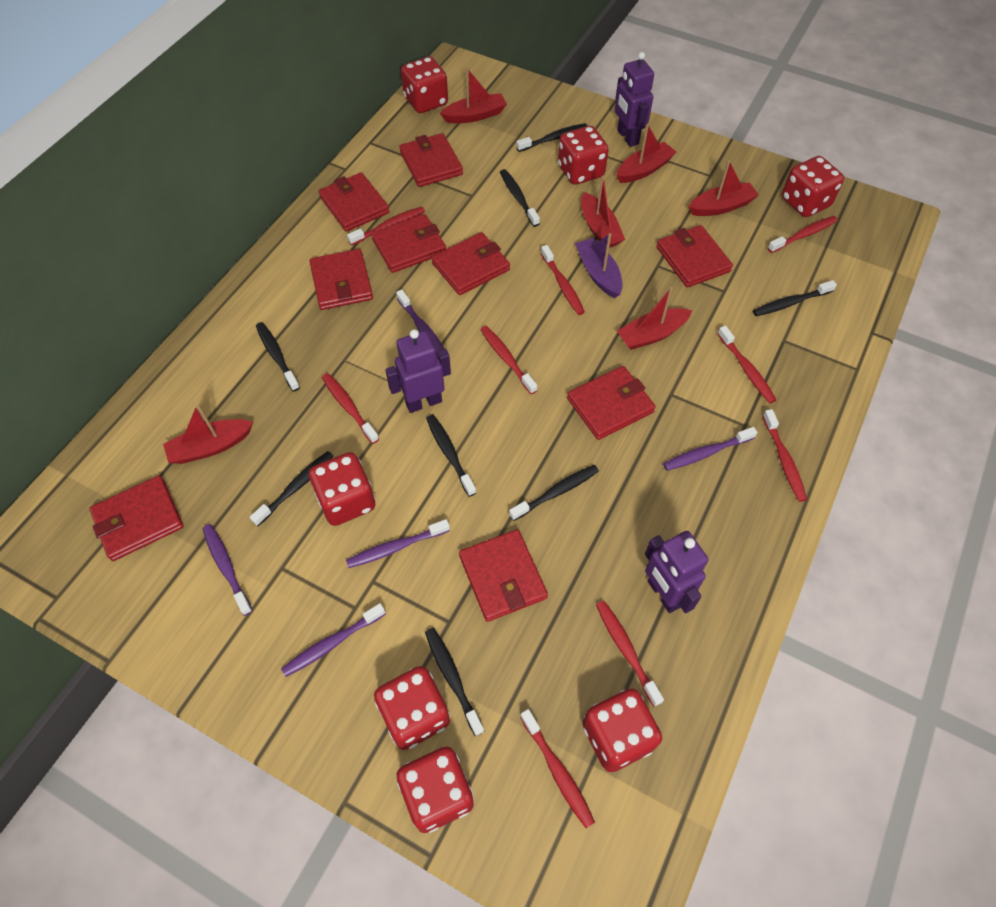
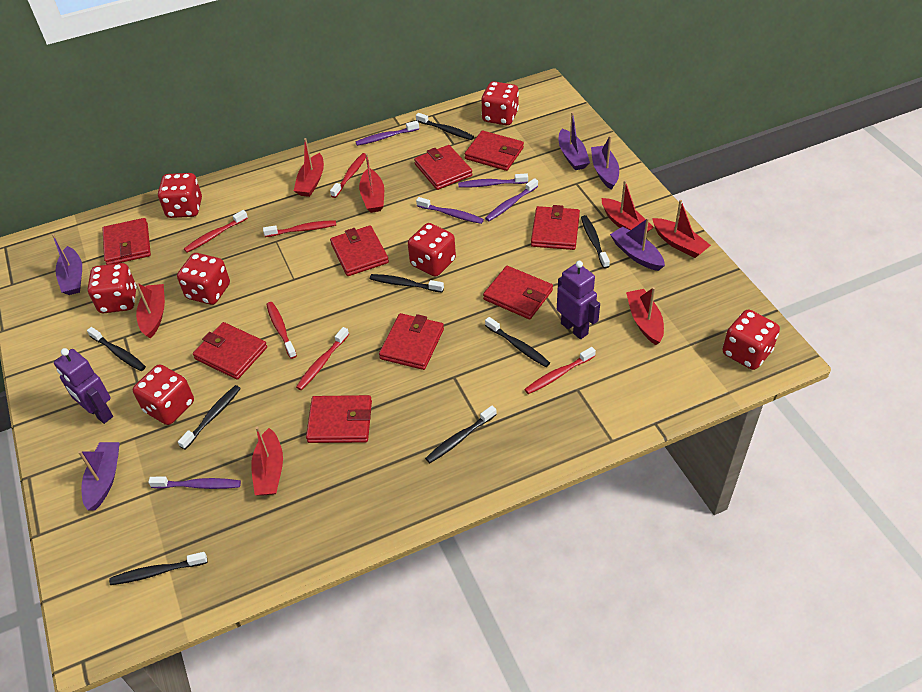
purple boat: [575,233,623,298] = 1 -> [52,234,82,295] [78,442,120,511] [559,112,590,170] [591,136,619,190] [610,218,665,271] = 5
purple robot: [385,329,451,413] [615,52,654,147] [645,531,708,613] = 3 -> [54,348,113,424] [557,261,600,339] = 2
red boat: [163,404,253,464] [440,67,507,123] [581,176,625,248] [616,124,676,183] [617,287,692,350] [689,160,759,216] = 6 -> [135,282,165,339] [251,427,283,496] [294,138,324,197] [359,153,384,213] [602,180,654,232] [626,287,664,345] [652,200,711,258] = 7
red toothbrush: [322,373,379,444] [347,207,425,245] [480,326,537,394] [520,709,595,828] [541,245,585,315] [596,601,664,707] [718,326,776,403] [762,409,807,502] [768,216,838,253] = 9 -> [184,210,248,253] [263,220,336,237] [266,302,297,359] [296,327,349,390] [330,153,366,198] [524,347,596,394] = 6

